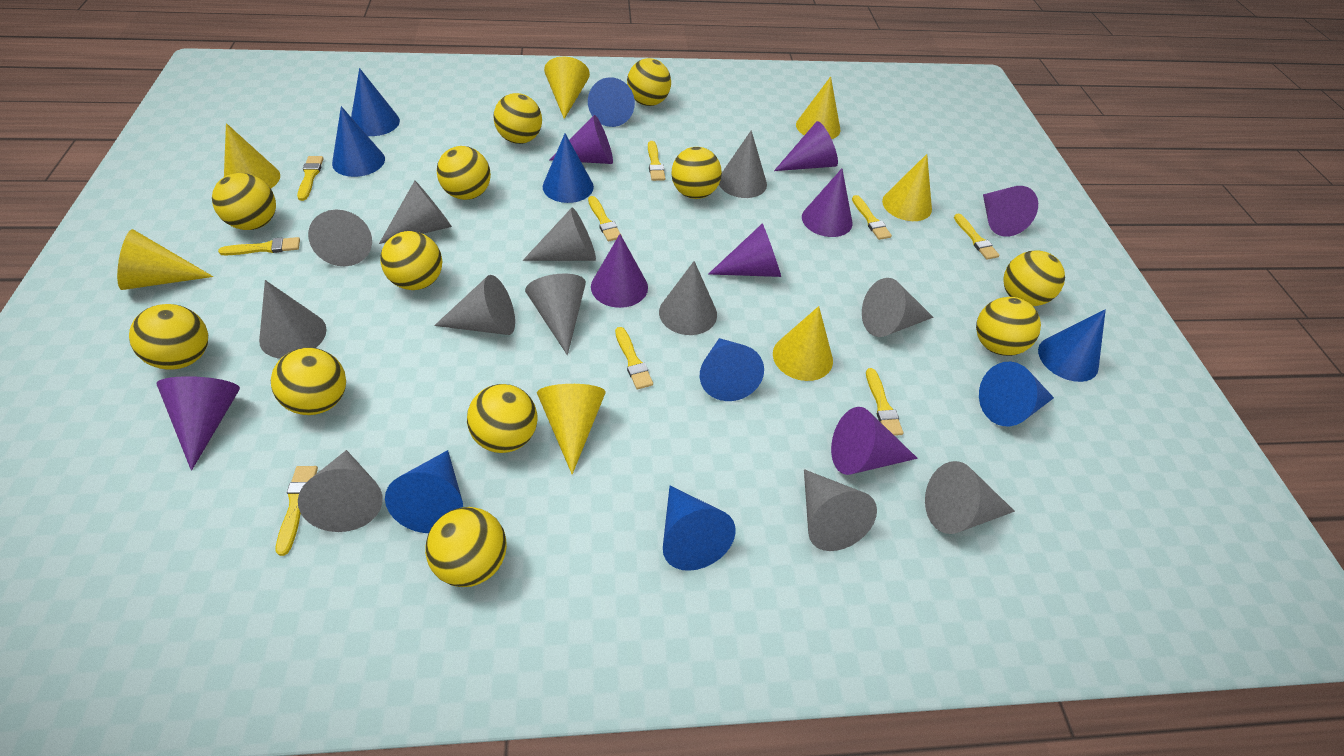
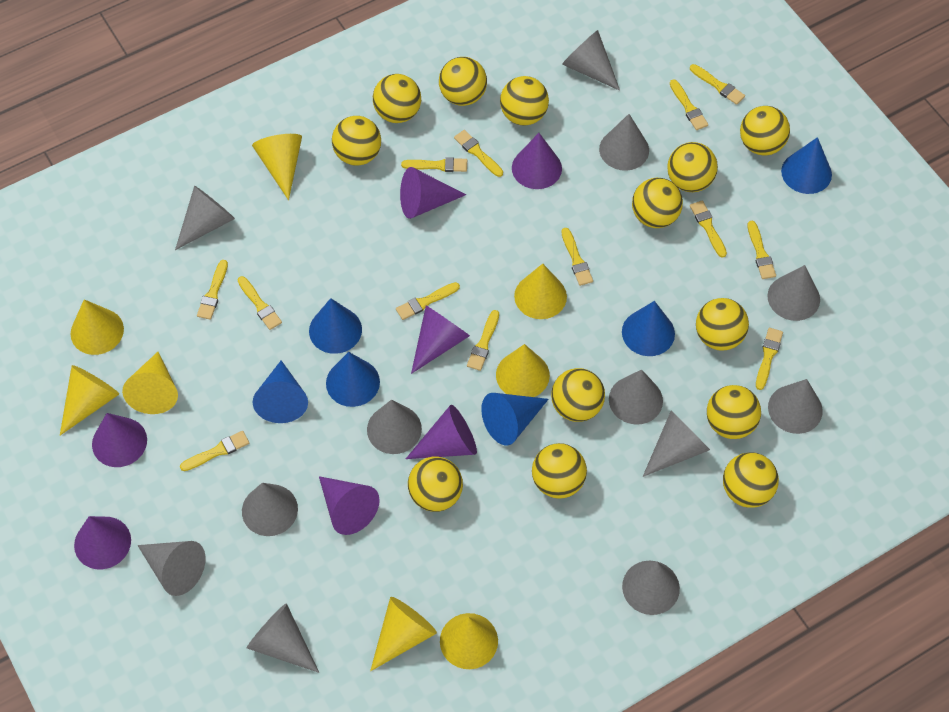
blue cone: [332,106,385,177] [351,68,400,136] [385,450,463,533] [543,133,594,203] [588,77,635,127] [663,486,736,571] [700,338,764,401] [979,362,1054,426] [1038,309,1106,382] = 9 -> [253,360,308,423] [309,298,362,354] [326,352,380,407] [481,393,549,445] [622,301,675,356] [781,137,832,194] = 6
purple cone: [156,376,240,470] [550,115,613,164] [591,234,648,308] [709,224,781,277] [774,121,838,171] [802,169,853,237] [831,407,918,475] [983,186,1038,237] = 8 -> [74,516,131,569] [92,413,147,467] [319,476,380,535] [400,167,466,219] [406,405,477,459] [411,305,470,374] [512,133,562,189] = 7
yellow ball: [129,304,208,370] [212,173,276,230] [271,347,346,415] [380,231,442,290] [425,507,507,587] [437,146,491,200] [467,384,537,453] [493,93,542,144] [627,58,671,106] [671,147,722,199] [976,297,1041,356] [1003,250,1065,306] = 12 -> [332,116,381,166] [373,74,421,123] [408,457,463,512] [439,57,487,106] [500,76,549,126] [532,443,587,499] [551,368,605,422] [632,178,683,228] [667,142,718,192] [696,298,749,351] [707,385,761,439] [723,452,779,508] [740,106,790,155] = 13
yellow brush: [218,237,300,255] [275,466,318,556] [297,156,324,201] [588,196,622,241] [615,327,653,389] [648,141,666,181] [852,195,892,240] [866,368,903,436] [954,214,1000,260] = 9 -> [180,431,249,471] [197,260,228,320] [238,276,282,330] [396,282,460,320] [401,157,467,172] [454,130,503,177] [467,310,499,371] [561,228,593,286] [670,79,708,130] [690,64,745,105] [690,200,727,258] [747,221,776,279] [756,328,783,390] = 13
yellow cone: [117,229,213,290] [224,123,280,189] [537,384,605,474] [544,56,590,119] [773,306,833,381] [796,76,841,139] [882,154,932,221] = 7 -> [60,365,119,435] [70,299,124,355] [122,352,178,414] [252,134,302,200] [370,597,437,671] [440,613,498,669] [496,344,550,397] [514,264,567,319] = 8

